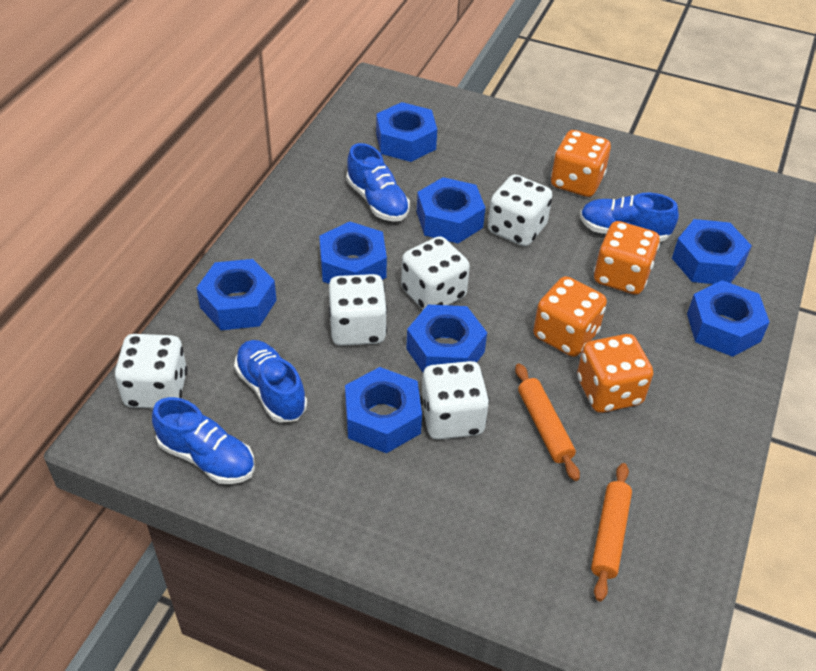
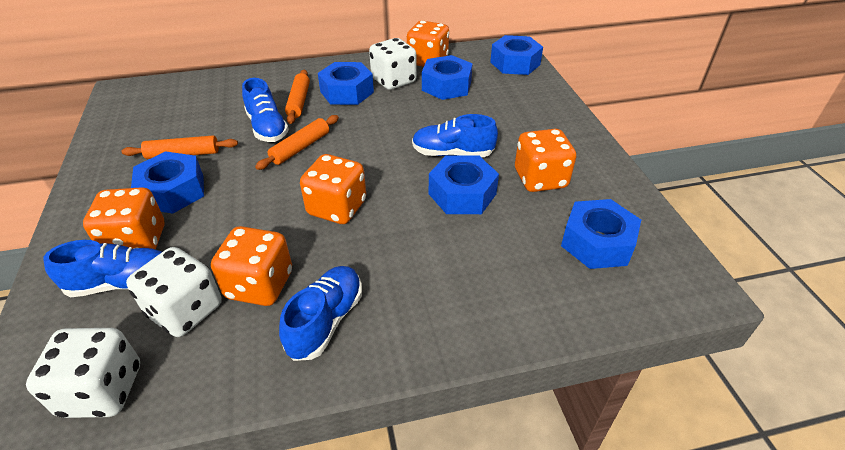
blue nut: [197,259,276,330] [319,221,387,284] [345,367,422,453] [376,102,437,162] [406,305,487,372] [417,177,485,243] [672,219,752,284] [687,280,770,357] = 8 -> [131,151,204,214] [318,62,374,105] [422,55,473,100] [429,155,499,214] [490,35,543,75] [561,199,641,269] = 6
orange dice: [533,276,607,357] [551,130,611,197] [577,334,653,413] [594,221,660,295] = 4 -> [83,187,164,250] [211,226,292,306] [300,154,366,224] [407,20,449,67] [515,129,576,192] = 5
orange rolling pin: [515,364,580,481] [591,463,632,601] = 2 -> [121,135,238,159] [255,115,339,170] [285,70,310,124] = 3
white dice: [115,334,188,409] [329,274,387,346] [401,236,470,310] [421,361,489,440] [488,174,552,246] = 5 -> [26,328,140,418] [126,247,222,337] [369,38,417,90] = 3

